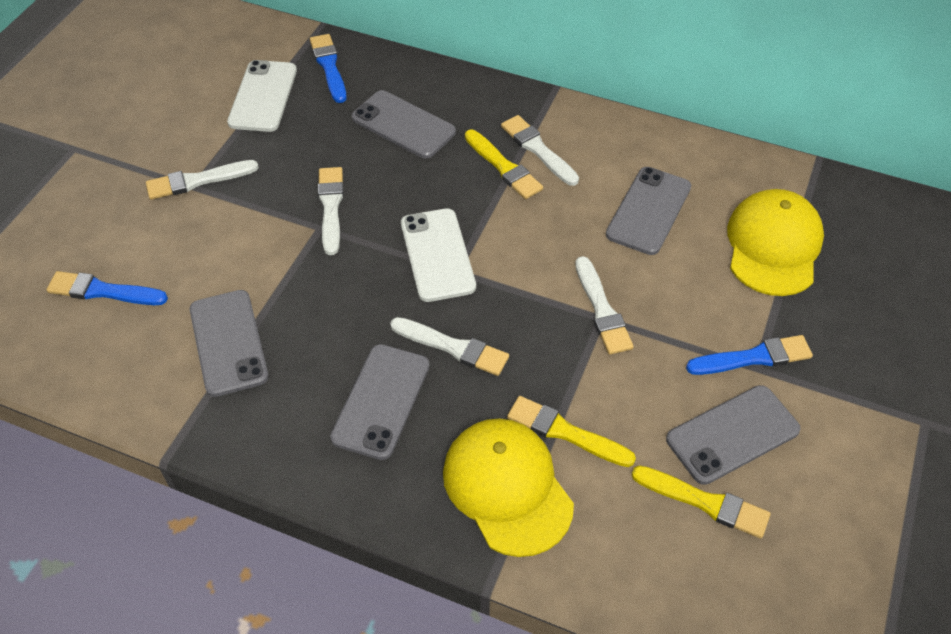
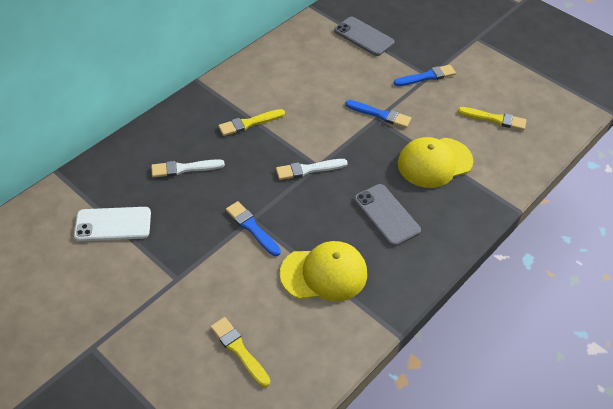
grey phone: [190,290,269,397] [330,344,430,460] [352,90,456,159] [606,167,691,255] [666,385,801,485] = 5 -> [334,17,394,56] [354,184,421,246] = 2
white brush: [146,160,259,200] [318,167,344,255] [390,317,509,376] [501,115,579,186] [575,256,634,355] = 5 -> [151,159,225,177] [276,159,348,180] = 2
white phone: [227,60,297,132] [401,208,476,302] = 2 -> [74,207,151,241] = 1

